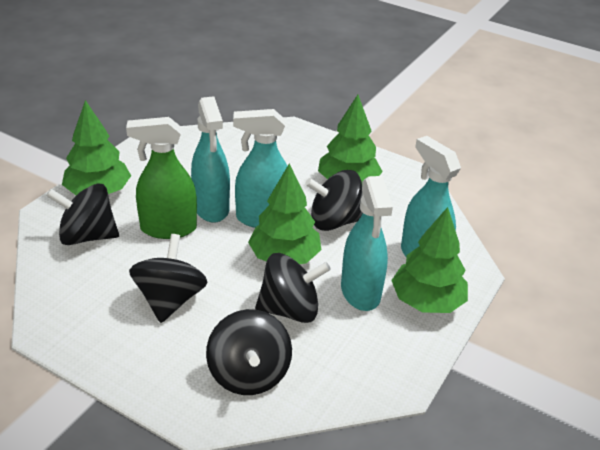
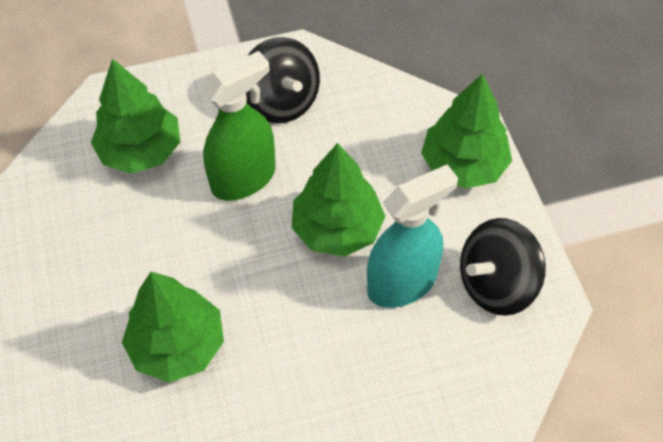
black spinning top: [46,184,119,245] [129,234,208,323] [206,309,292,395] [255,253,331,323] [305,170,362,231] = 5 -> [246,37,320,123] [460,218,546,316] = 2
turquoise spray bottle: [191,96,230,223] [233,109,287,228] [341,176,393,311] [401,136,461,257] = 4 -> [367,165,458,308] = 1

